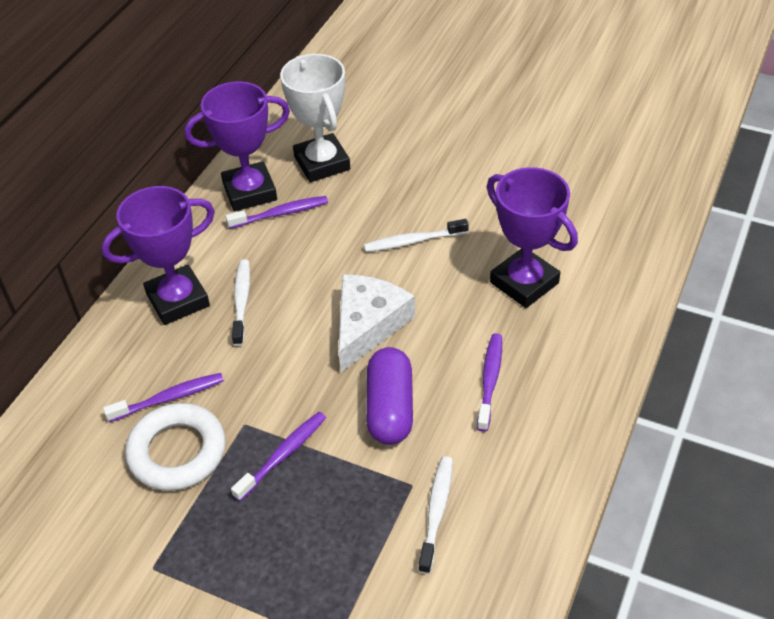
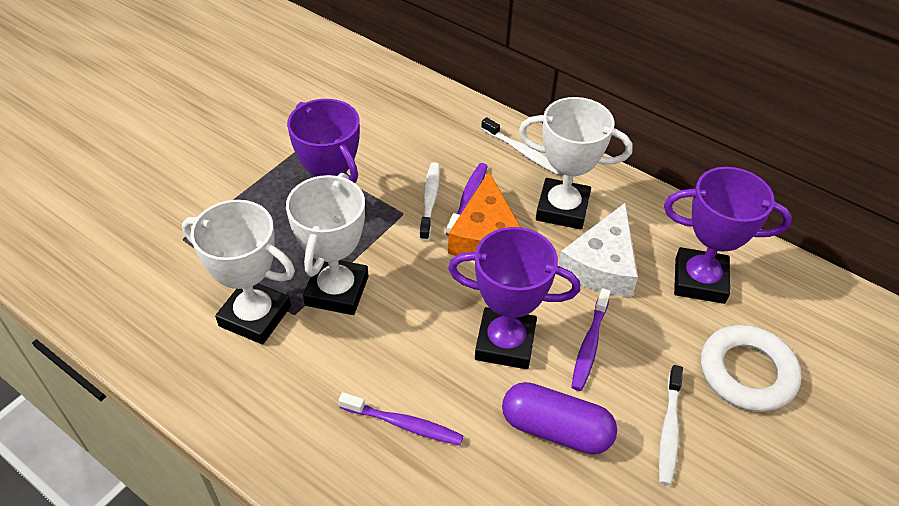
orange cheese: none = 0 -> [448,172,521,256] = 1
purple toothbrush: [103,373,224,422] [226,196,328,229] [231,412,326,501] [477,333,502,432] = 4 -> [338,392,464,445] [446,163,488,236] [571,288,611,391] = 3
white trophy: [280,54,350,182] = 1 -> [182,200,295,344] [286,173,369,315] [519,97,633,230] = 3

